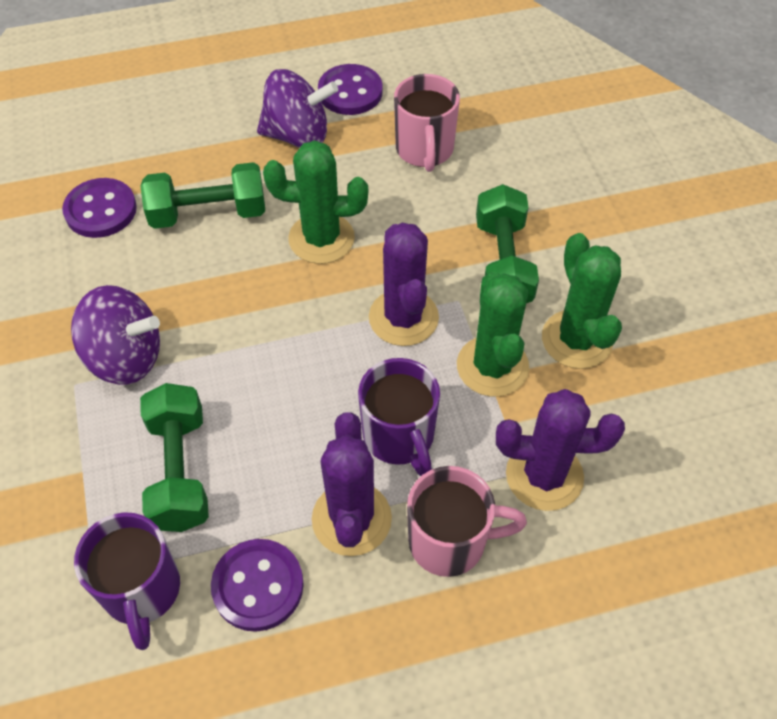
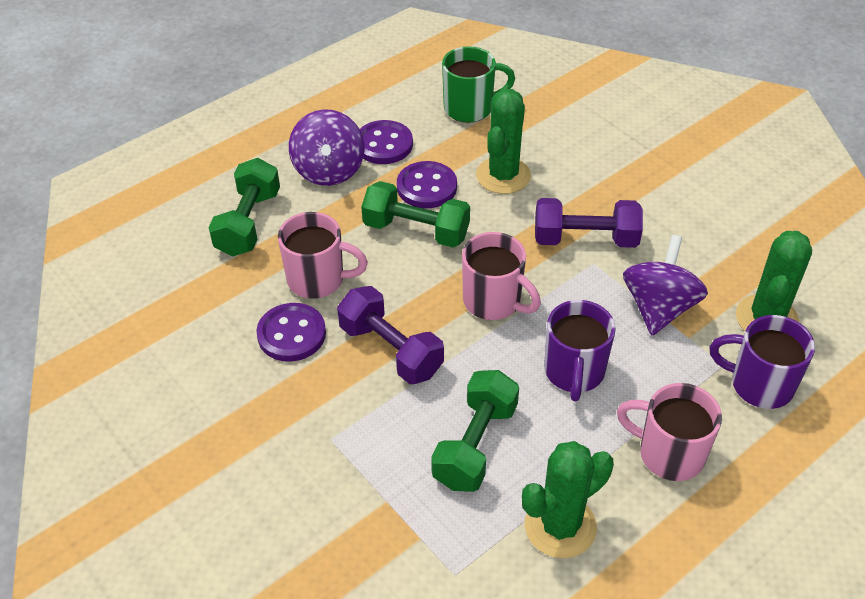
green mug: none = 0 -> [442,46,515,123] = 1
pink mug: [394,74,460,172] [407,466,527,577] = 2 -> [278,212,368,299] [462,232,541,320] [617,383,722,481] = 3
purple cactus: [312,412,392,556] [369,223,439,346] [496,389,625,511] = 3 -> none = 0
purple dumbbell: none = 0 -> [337,286,444,384] [535,198,643,248] = 2

